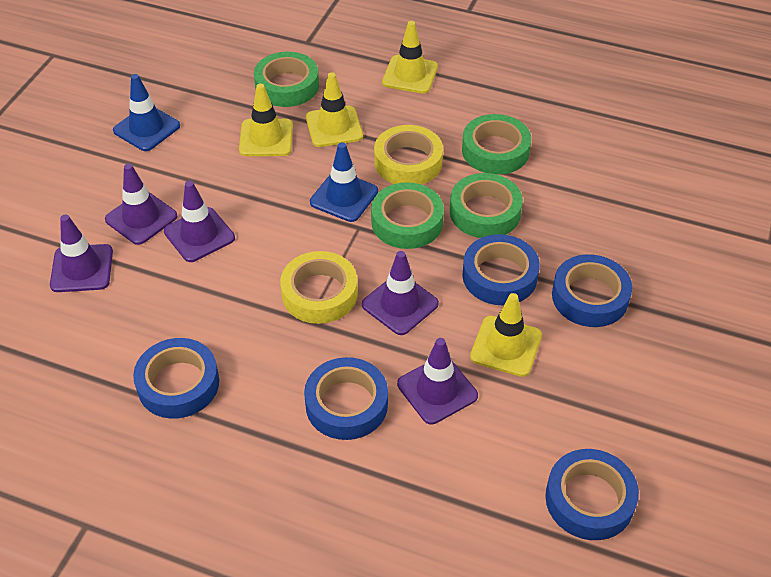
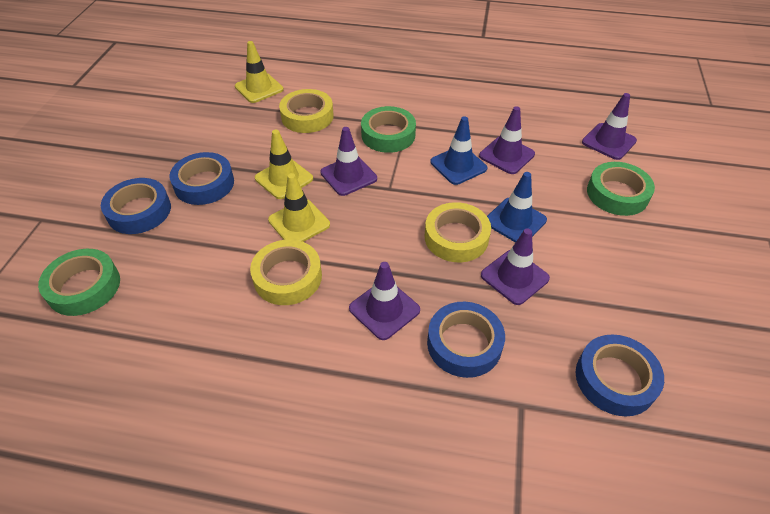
blue tape: [133,338,219,419] [304,357,388,440] [462,234,540,305] [545,449,639,540] [552,254,632,327] = 5 -> [101,178,171,234] [169,152,234,205] [427,302,505,378] [576,334,664,416] = 4
green tape: [254,52,319,107] [371,182,444,249] [450,173,523,238] [462,114,531,175] = 4 -> [38,249,120,316] [361,106,416,153] [587,162,655,216] = 3
yellow tape: [280,251,358,324] [374,125,443,184] = 2 -> [250,239,322,305] [279,89,334,133] [425,202,491,262] = 3
yellow traffic cone: [239,84,293,156] [306,72,363,147] [382,21,438,94] [470,293,542,377] = 4 -> [235,41,284,103] [255,129,313,199] [268,173,330,242] = 3

